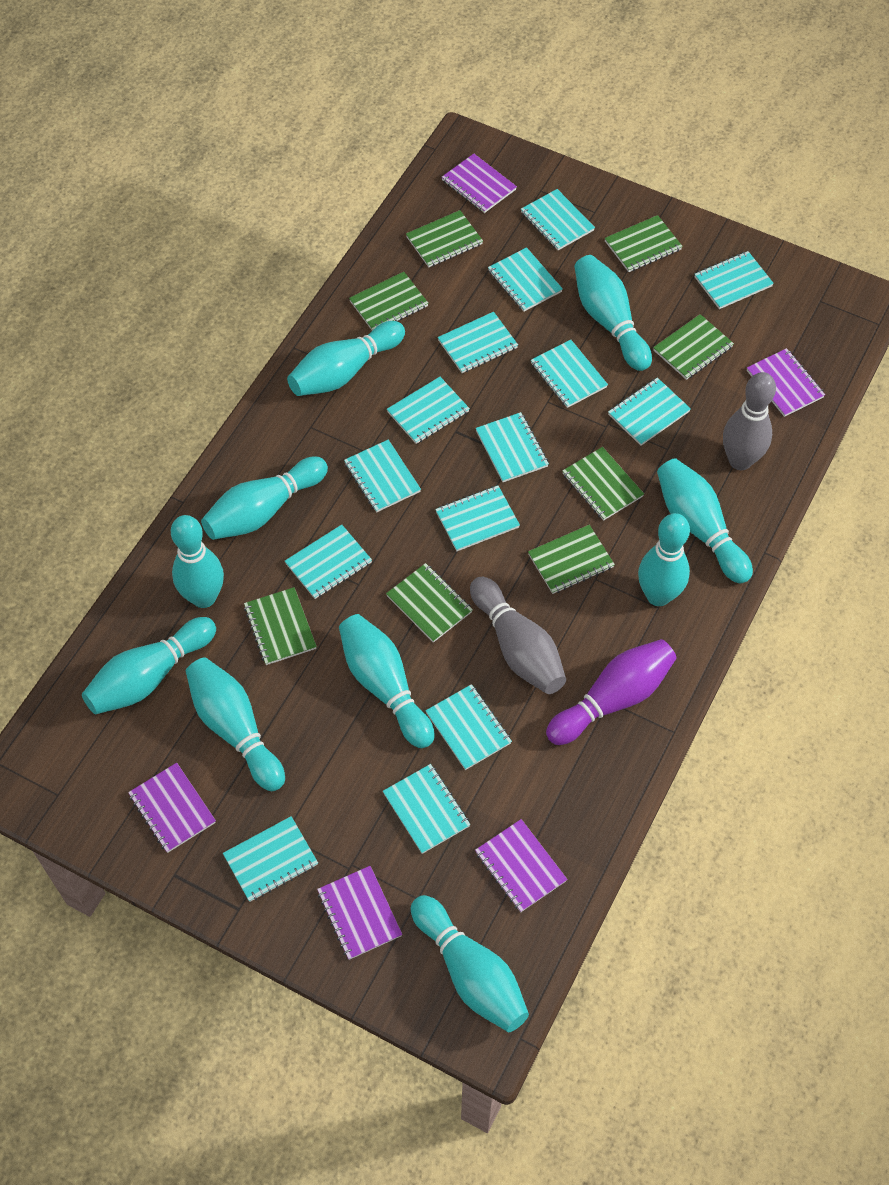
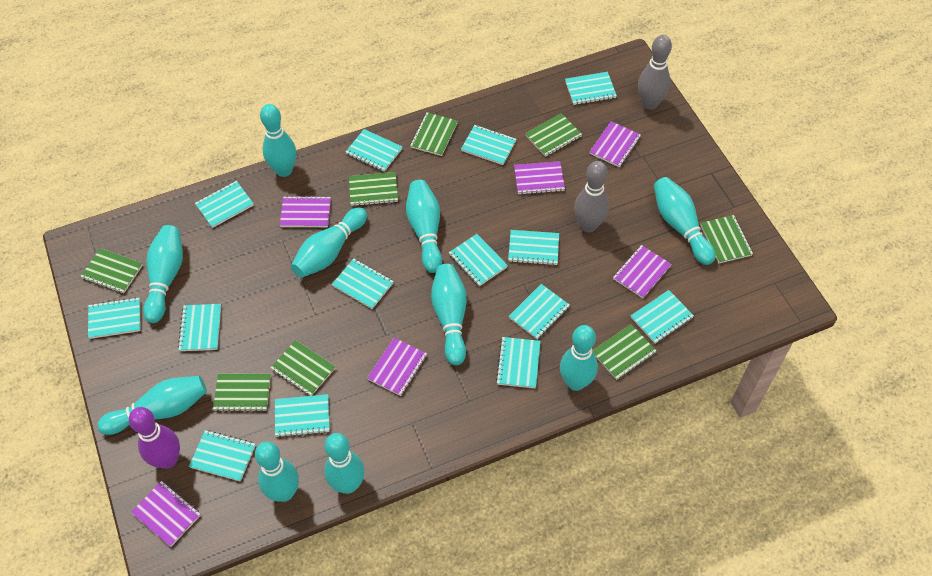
purple notebook: [128,763,216,853] [317,866,402,960] [442,154,517,213] [475,819,567,912] [747,348,825,417] = 5 -> [131,481,201,547] [280,196,331,227] [367,338,427,396] [514,161,565,195] [590,121,641,167] [613,245,672,298] = 6

